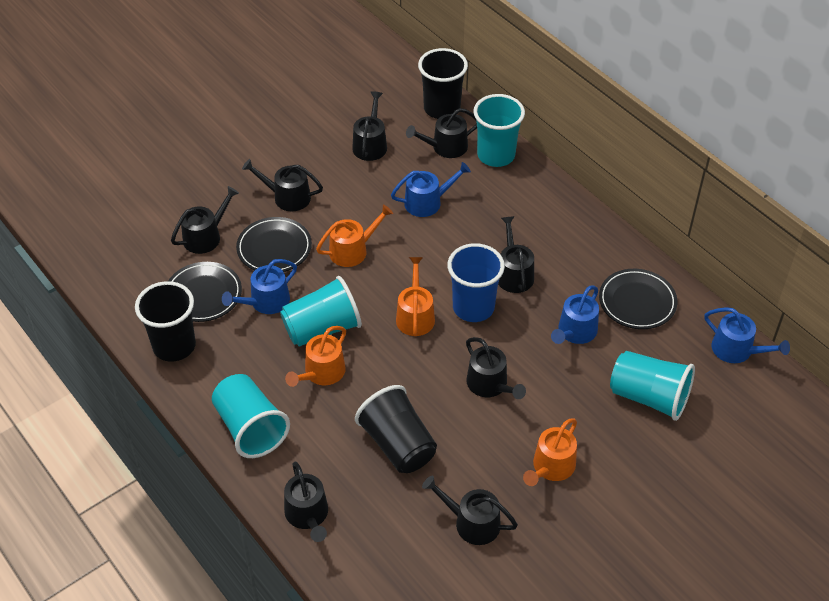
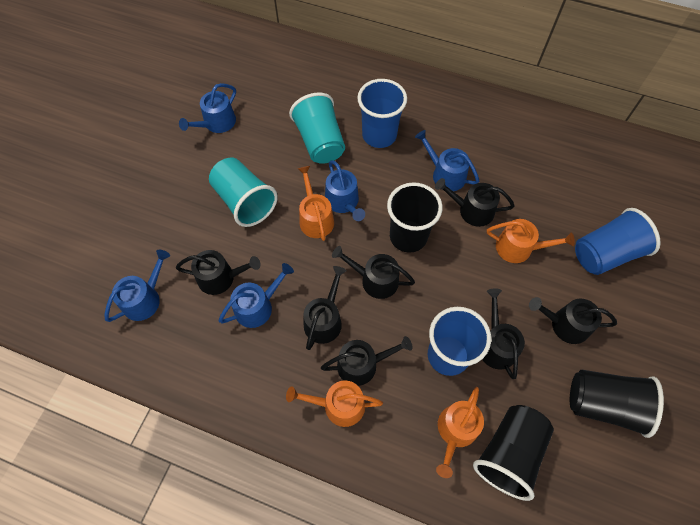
black plate: [168,262,242,322] [236,217,312,272] [599,269,677,329] = 3 -> none = 0
black watering can: [171,186,239,254] [242,159,323,212] [284,461,328,542] [352,91,387,161] [406,108,477,158] [422,476,518,545] [466,337,526,399] [498,216,534,293] = 8 -> [176,250,261,295] [303,266,347,350] [321,336,413,386] [332,246,415,299] [435,178,515,227] [482,289,525,379] [529,297,617,344] = 7
blue cup: [447,243,505,322] = 1 -> [357,79,407,148] [428,307,491,376] [575,208,661,275] = 3
blue watering can: [222,259,297,314] [391,162,471,217] [551,285,599,344] [704,307,790,363] = 4 -> [105,250,170,322] [179,83,236,133] [219,263,294,328] [325,161,365,221] [415,130,479,191] = 5
turquoise cup: [212,374,290,458] [280,276,362,347] [473,94,525,167] [610,351,695,421] = 4 -> [209,158,278,227] [289,92,345,164] = 2

